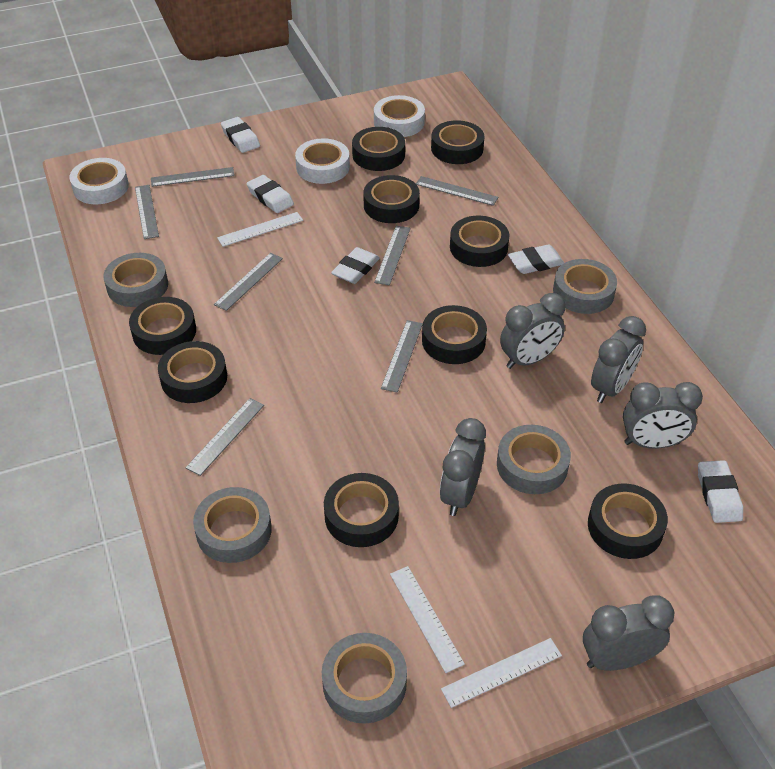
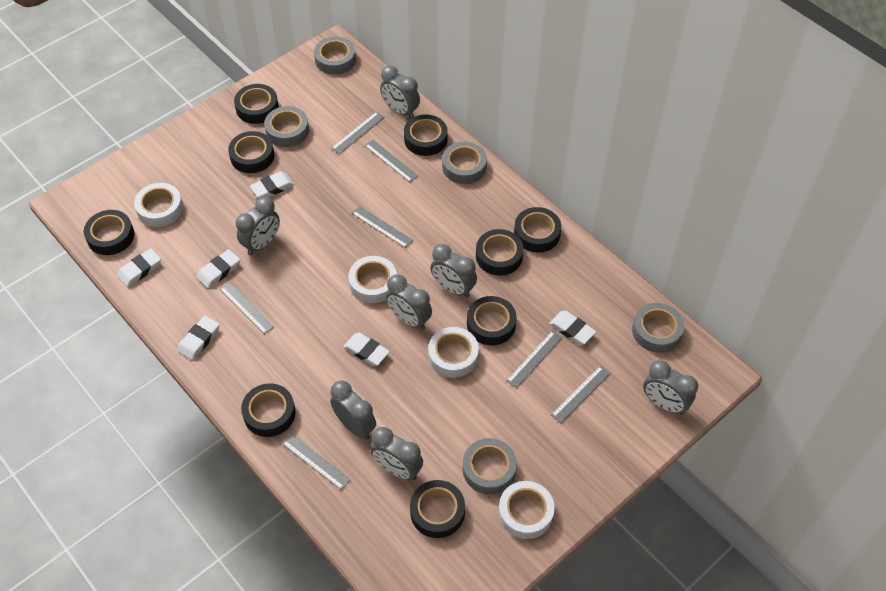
grey clock: [440,418,486,516] [500,293,566,369] [583,595,674,671] [591,316,646,403] [623,382,703,449] = 5 -> [236,197,280,255] [330,380,376,440] [371,427,423,480] [380,66,420,118] [386,274,432,330] [430,244,477,298] [643,360,698,415] = 7
white eraser: [221,117,260,153] [247,175,294,213] [331,247,380,284] [508,244,564,274] [698,460,743,523] = 5 -> [117,249,161,287] [178,316,220,360] [197,249,240,288] [250,171,294,198] [343,333,390,366] [549,311,596,345] = 6
white ruler: [217,212,303,247] [390,566,465,673] [441,638,562,708] = 3 -> none = 0
white tape: [69,158,129,204] [295,139,350,184] [374,95,425,137] = 3 -> [134,183,183,227] [348,256,397,303] [428,327,479,378] [498,481,555,539] = 4

